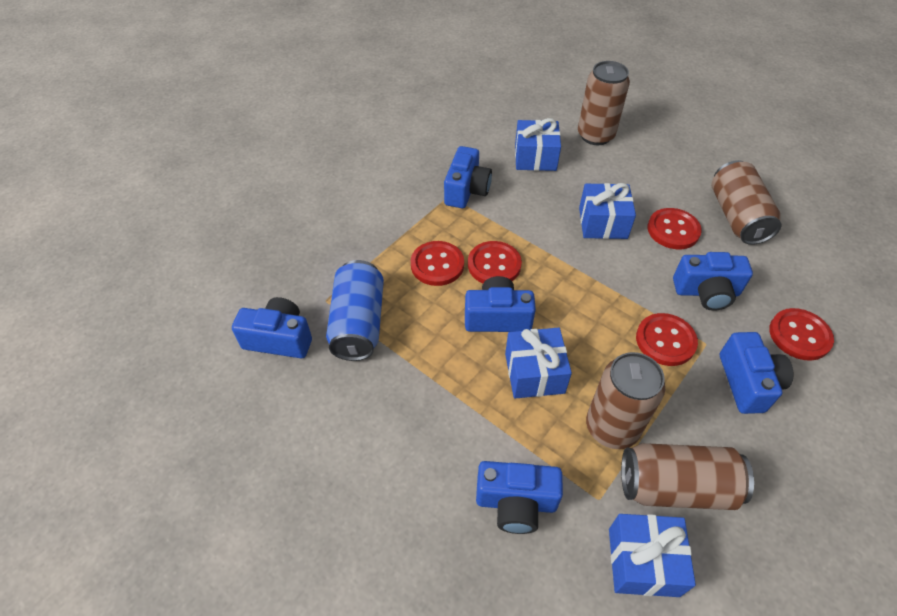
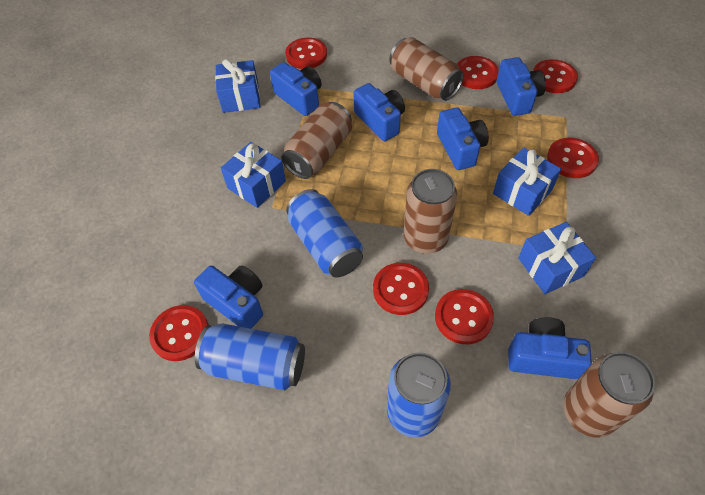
blue can: [326,260,384,361] = 1 -> [195,323,305,390] [286,189,363,278] [387,352,451,437] = 3
red button: [411,241,464,286] [468,241,522,283] [636,313,698,366] [647,208,702,249] [769,308,834,361] = 5 -> [149,305,209,361] [285,38,327,69] [373,263,429,315] [435,289,494,344] [457,56,499,89] [533,59,578,93] [547,138,599,178] = 7

